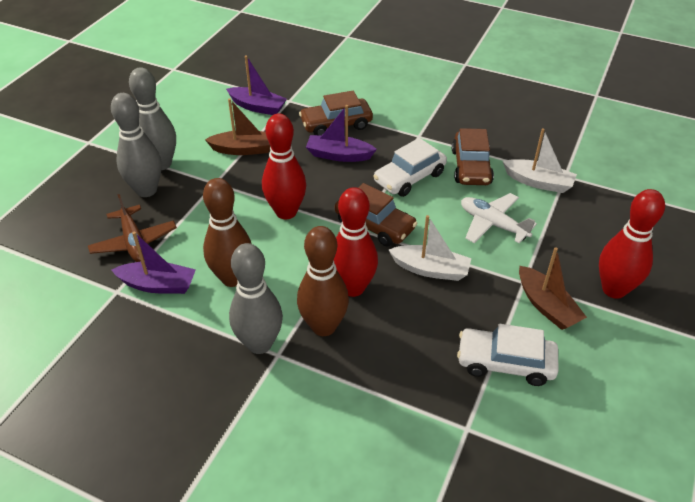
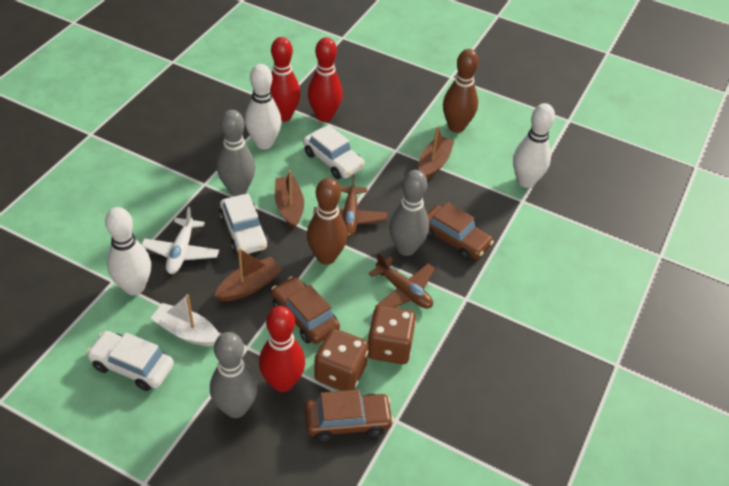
brown boat: [205,98,271,155] [519,247,587,330] = 2 -> [215,248,282,301] [275,170,304,229] [418,126,455,180] = 3
brown dice: none = 0 -> [314,329,369,391] [368,305,416,364] = 2
brown plane: [88,194,177,262] = 1 -> [313,174,388,238] [368,252,435,309] = 2
purple boat: [112,231,196,294] [226,55,287,115] [306,105,377,162] = 3 -> none = 0
white boat: [389,215,471,281] [503,128,577,193] = 2 -> [151,294,220,346] = 1
white bowling pin: none = 0 -> [105,207,151,295] [245,64,282,150] [513,103,555,188] = 3
white car: [373,138,447,197] [457,324,558,386] = 2 -> [86,331,174,391] [219,194,268,255] [303,125,365,179] = 3

